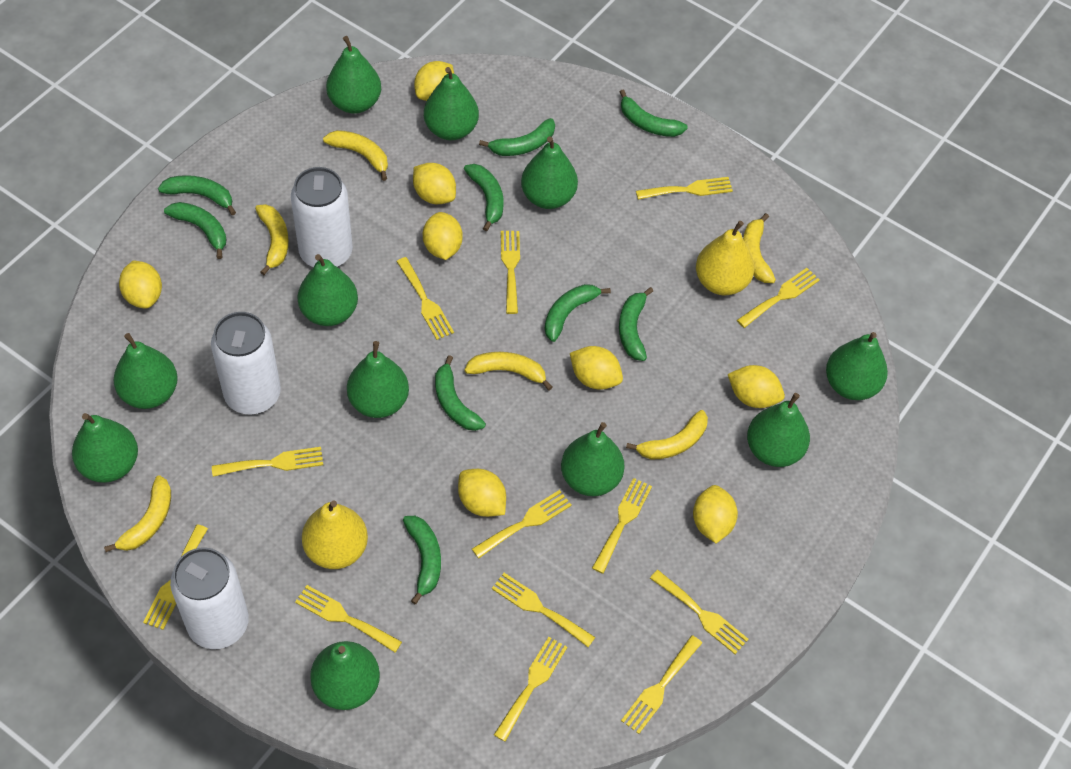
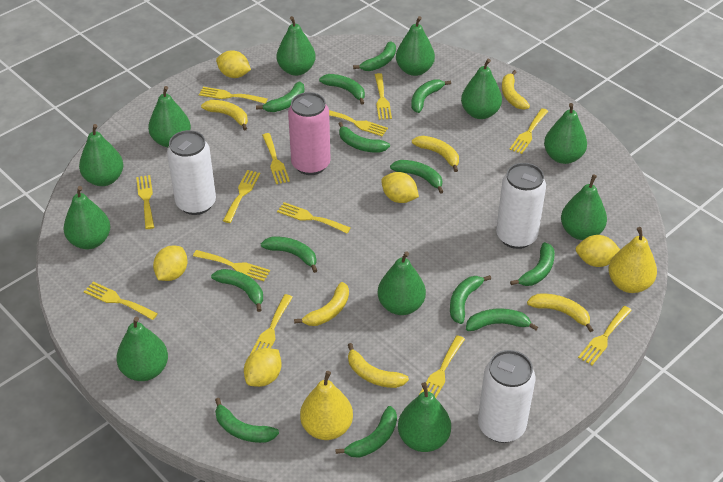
green banana: [158,175,236,216] [164,202,226,259] [403,516,441,604] [435,355,486,431] [464,164,503,231] [479,118,555,156] [544,284,611,342] [619,287,653,361] [620,90,688,137] = 9 -> [211,269,263,312] [215,398,279,443] [256,81,305,112] [261,237,318,273] [319,74,365,105] [335,406,397,458] [339,122,390,153] [353,41,396,71] [390,160,443,194] [411,79,451,113] [450,275,491,324] [466,309,538,331] [510,242,555,286] = 13
pink can: none = 0 -> [288,92,331,175] = 1
yellow lemon: [119,261,162,309] [413,163,456,204] [414,61,454,101] [423,212,463,260] [458,469,506,517] [570,346,623,390] [693,485,738,543] [728,365,785,408] = 8 -> [153,246,188,281] [216,50,251,78] [244,348,282,387] [381,172,419,203] [576,235,620,267] = 5

